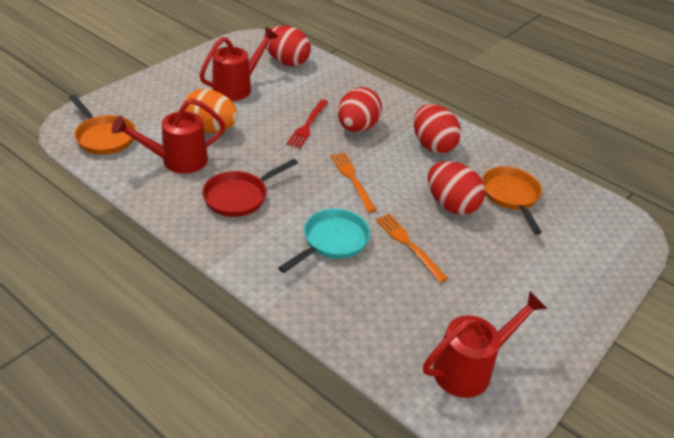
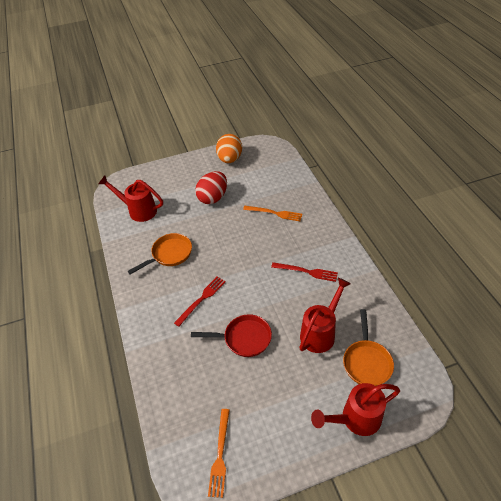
red egg: [264,26,311,66] [338,87,382,132] [414,104,461,153] [428,161,485,215] = 4 -> [195,171,227,204] = 1
red fork: [286,99,328,148] = 1 -> [174,276,226,327] [271,262,338,282] = 2
turquoise pan: [278,208,370,273] = 1 -> none = 0

